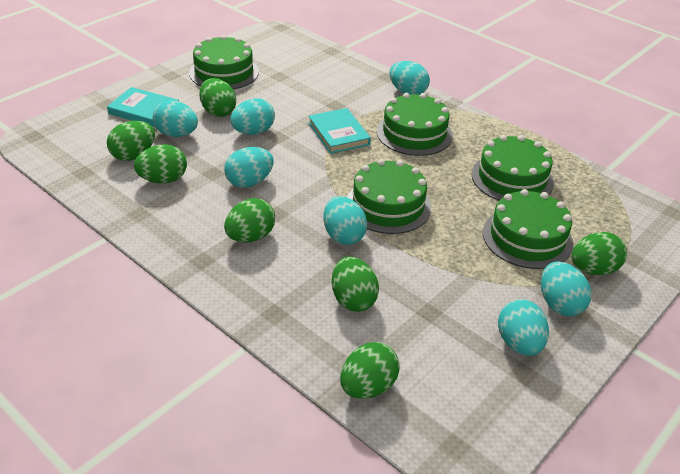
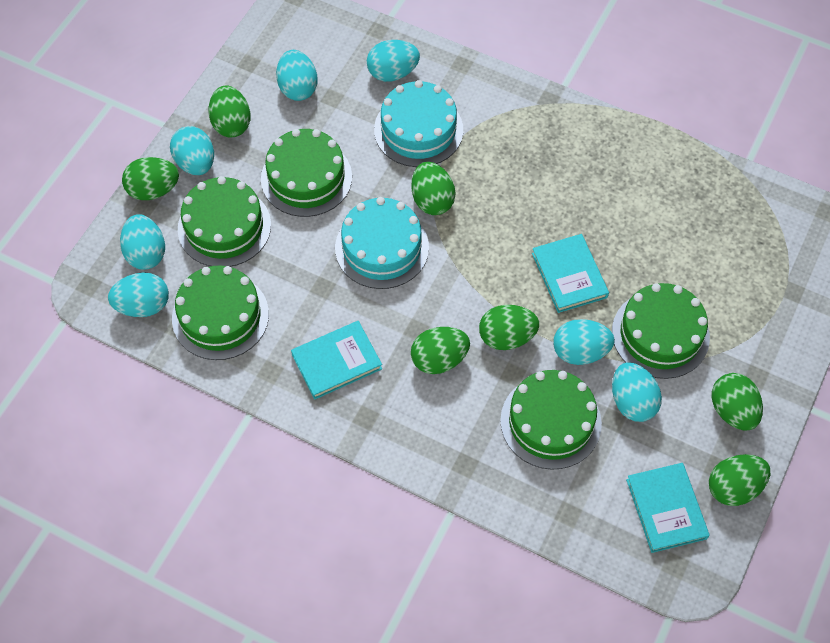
turquoise book: [107,87,179,127] [308,108,371,154] = 2 -> [291,321,382,400] [532,234,609,313] [626,463,710,553] = 3
turquoise cake: none = 0 -> [335,197,429,289] [374,80,463,167] = 2

